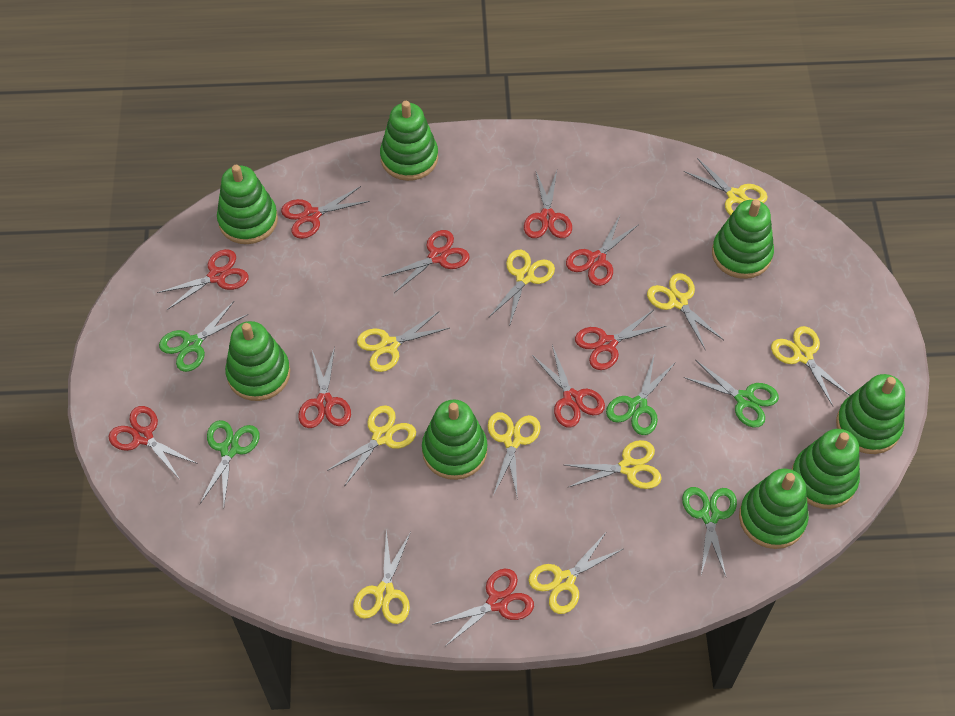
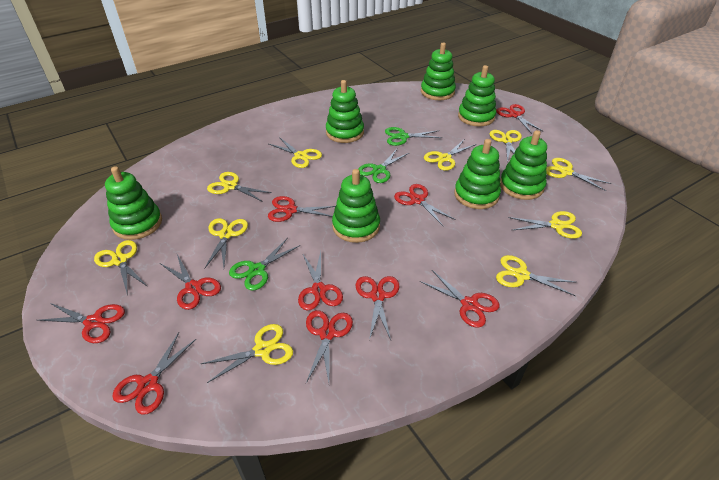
green scissors: [159,301,248,372] [200,420,260,505] [606,353,676,435] [682,487,737,576] [684,360,779,428] = 5 -> [229,238,300,291] [358,149,409,183] [385,127,442,146] = 3
green stacking toy: [217,165,278,244] [225,321,290,401] [380,101,438,181] [422,399,488,480] [712,199,774,279] [739,469,809,549] [792,429,860,509] [836,374,905,454] = 8 -> [105,166,162,240] [326,80,364,143] [332,169,380,243] [421,43,456,100] [454,139,501,209] [458,65,496,127] [500,130,547,200] = 7

